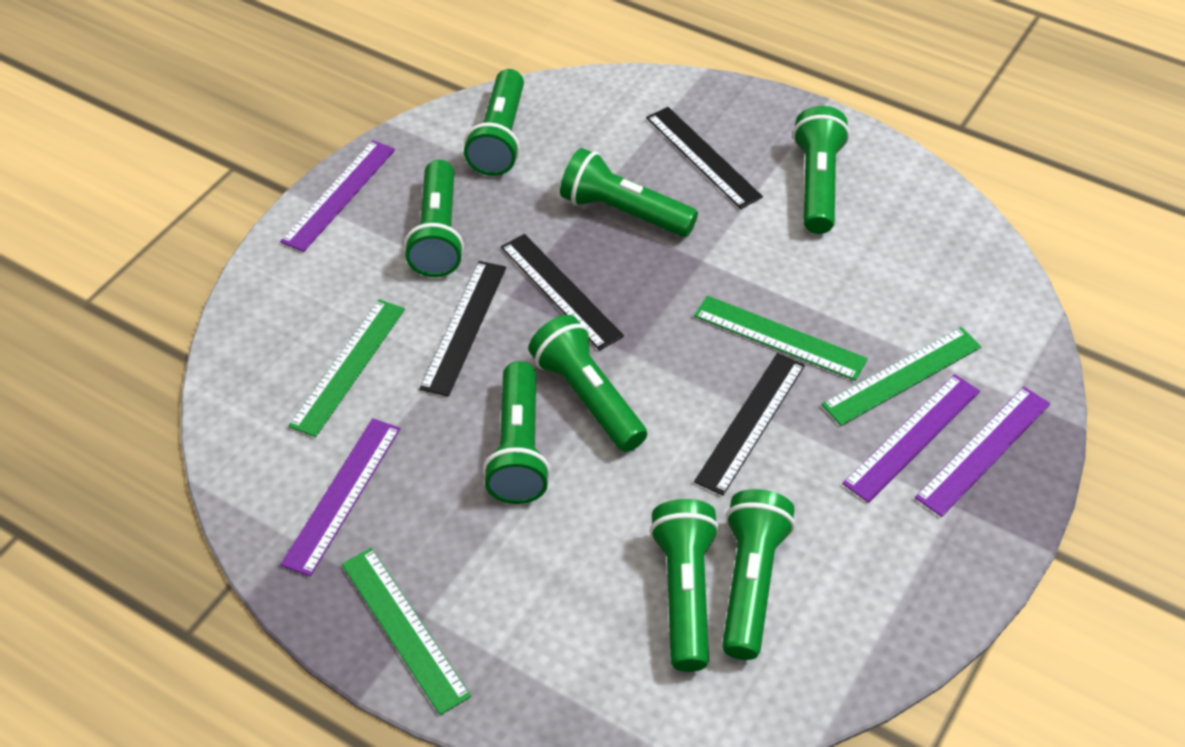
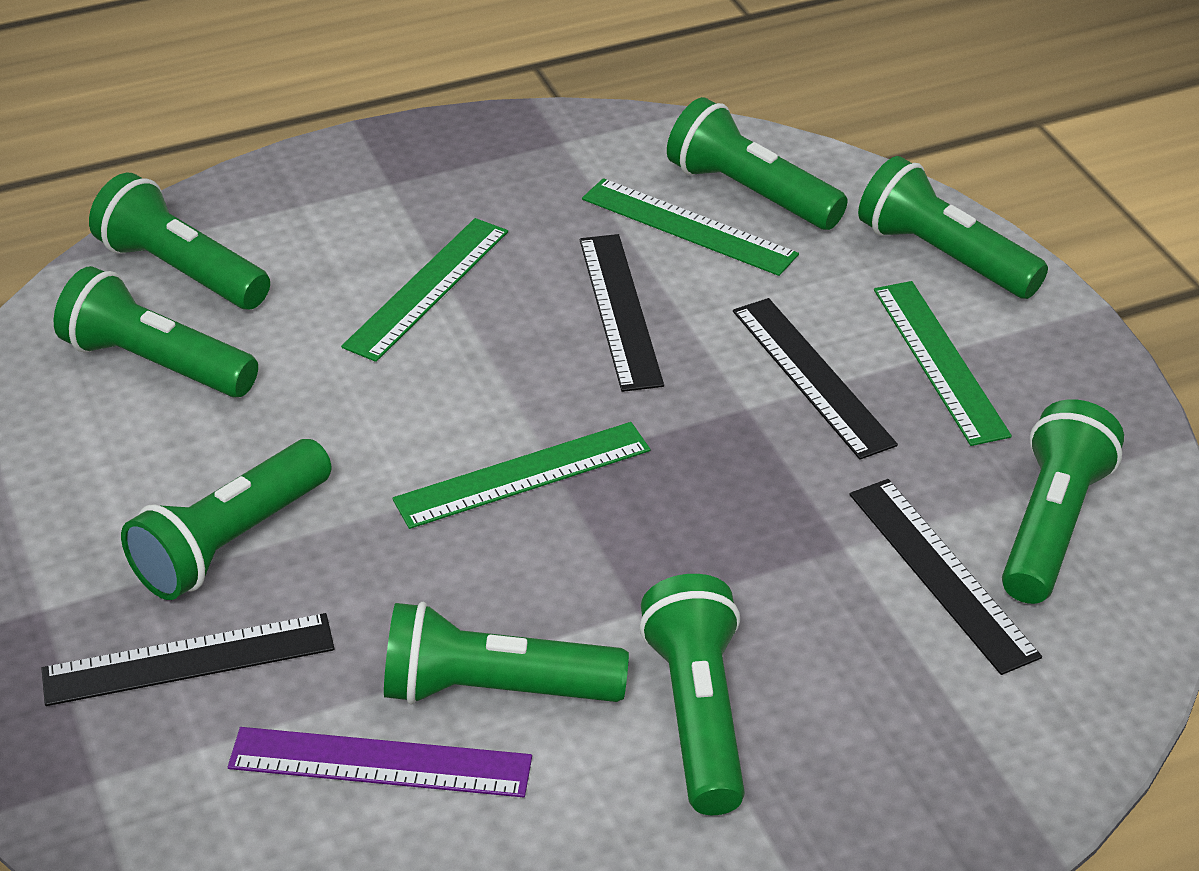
purple ruler: [280,140,395,252] [281,418,401,576] [842,374,980,503] [915,386,1050,517] = 4 -> [228,727,532,798] = 1

